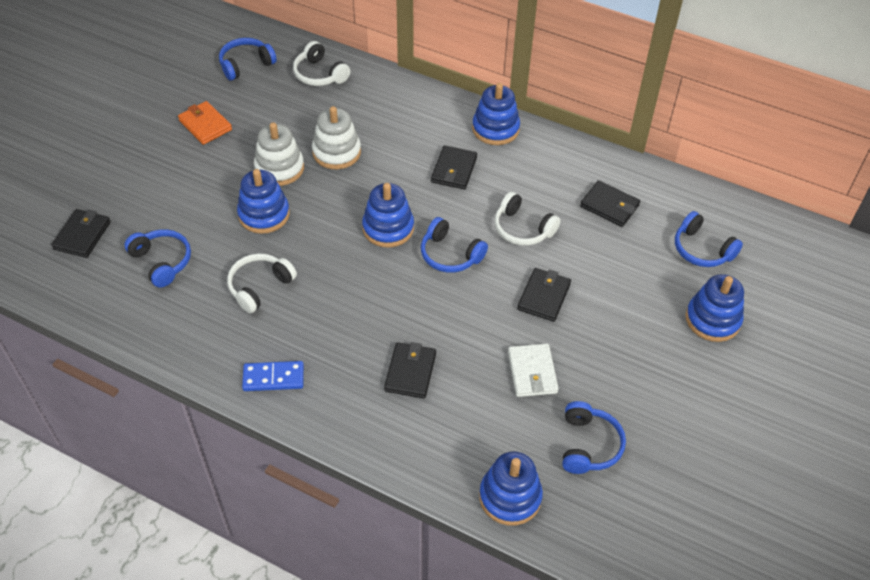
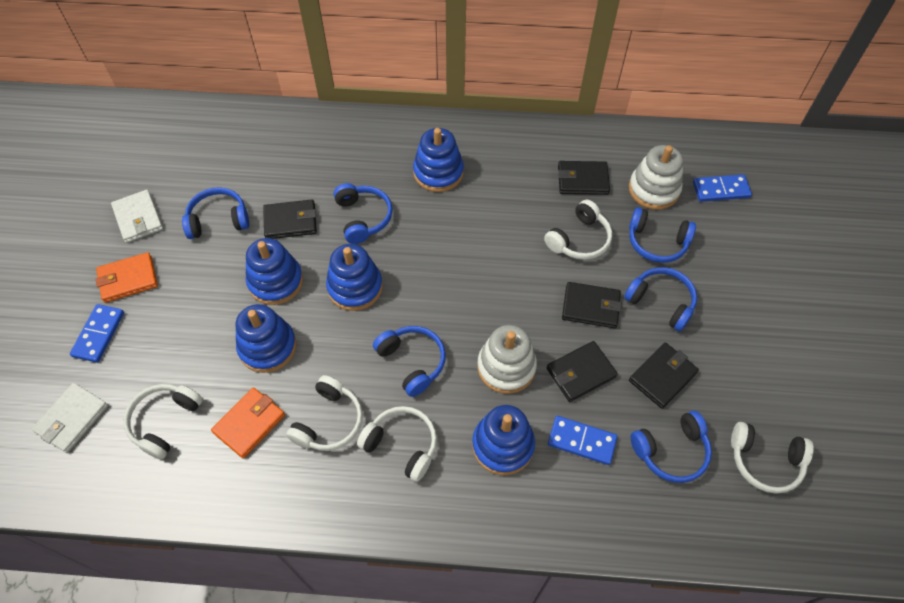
blue domino: [242,361,304,391] = 1 -> [70,304,124,363] [548,416,617,465] [693,174,752,202] = 3
blue headphones: [124,229,191,288] [219,38,277,81] [421,217,488,273] [562,401,626,474] [675,211,743,267] = 5 -> [182,187,249,239] [334,183,393,244] [373,326,446,397] [624,267,697,331] [629,207,696,263] [631,411,712,483] = 6
orange wallet: [178,101,232,145] = 1 -> [96,252,158,303] [211,387,285,459] = 2
white headphones: [227,254,297,313] [293,41,350,86] [495,192,560,246] = 3 -> [124,384,203,460] [286,375,363,451] [357,406,437,482] [544,200,612,260] [731,422,814,494] = 5
white wallet: [508,344,559,397] = 1 -> [32,383,108,453] [111,190,163,243] = 2

